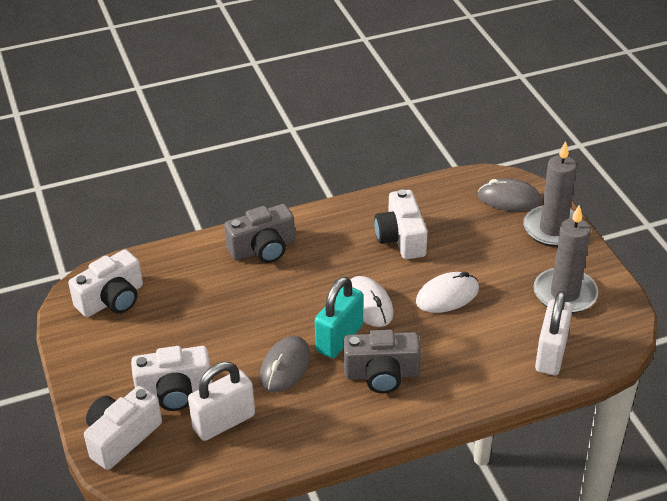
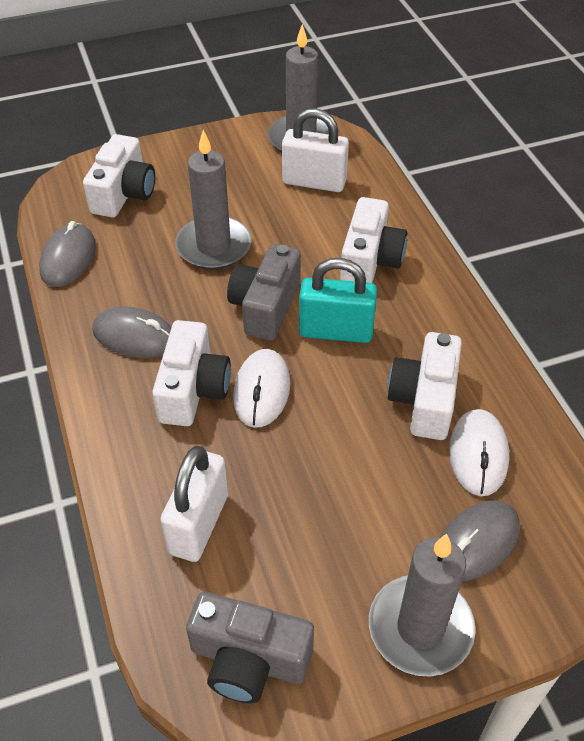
grey candle: [523,141,577,247] [533,205,598,313] = 2 -> [175,130,252,270] [267,24,329,153] [369,534,476,677] = 3
grey mouse: [260,336,310,392] [478,178,541,212] = 2 -> [39,221,96,287] [92,306,172,358] [440,500,520,581] = 3

